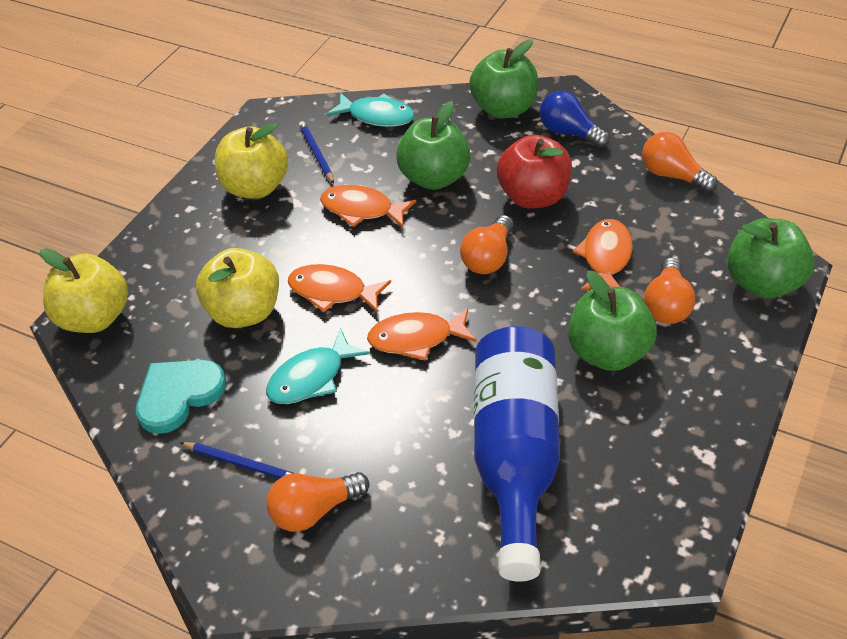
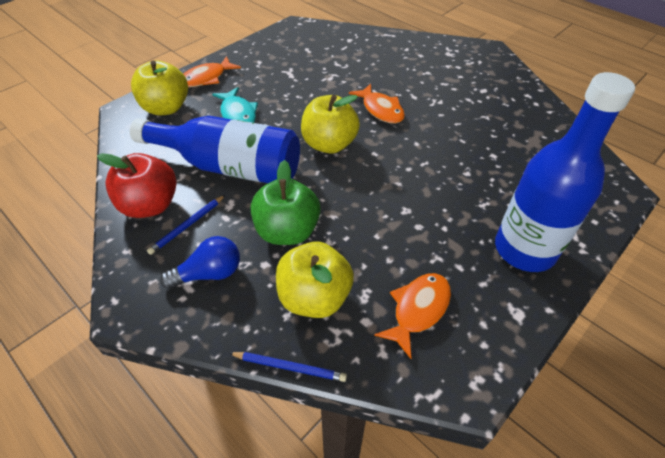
blue bottle: [474,326,560,582] = 1 -> [130,116,300,183] [495,72,635,272] = 2
green apple: [396,101,470,190] [469,40,538,119] [568,270,657,371] [727,218,815,299] = 4 -> [251,160,321,245] = 1
orange fish: [288,264,391,313] [320,185,416,228] [367,308,477,361] [573,219,633,290] = 4 -> [183,56,241,87] [349,84,405,124] [374,273,451,359] = 3
orange light bulb: [267,472,369,532] [460,215,514,274] [642,132,717,193] [644,258,695,324] = 4 -> none = 0
turquoise fish: [266,328,370,404] [326,93,415,127] = 2 -> [212,87,258,123] = 1
turquoise heart: [136,360,227,434] = 1 -> none = 0

